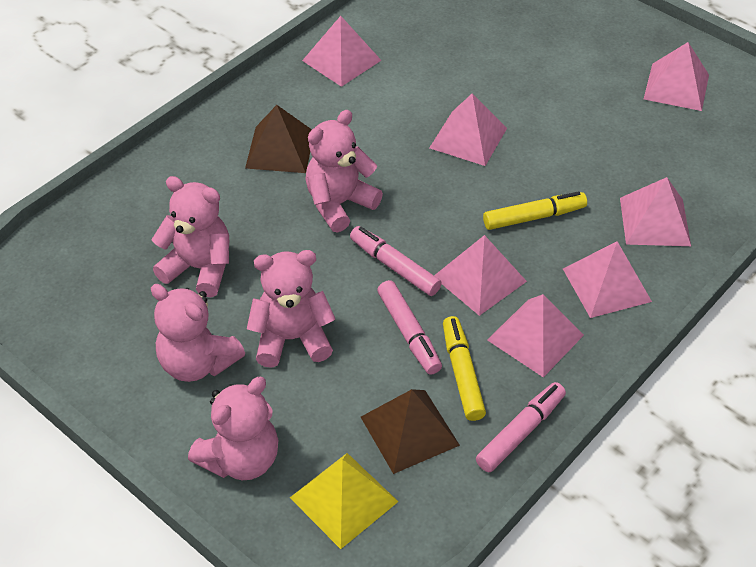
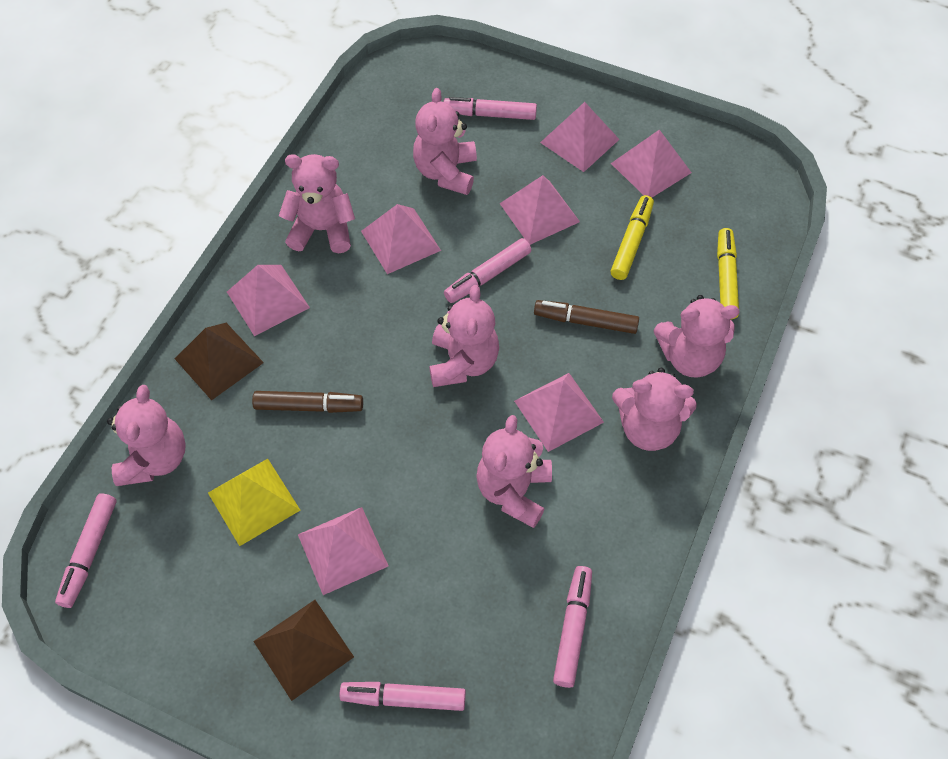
brown marker: none = 0 -> [252,391,363,413] [534,300,639,334] = 2
pink marker: [350,226,442,296] [377,280,442,375] [476,382,566,472] = 3 -> [55,493,117,608] [339,682,466,711] [444,97,537,120] [444,238,532,303] [553,566,592,688] = 5
pink teddy bear: [151,176,229,297] [151,284,245,382] [188,377,278,480] [247,250,335,368] [305,110,383,232] = 5 -> [107,385,186,486] [279,154,355,253] [413,88,477,195] [429,285,499,387] [476,415,552,528] [612,368,697,451] [654,295,740,378] = 7

